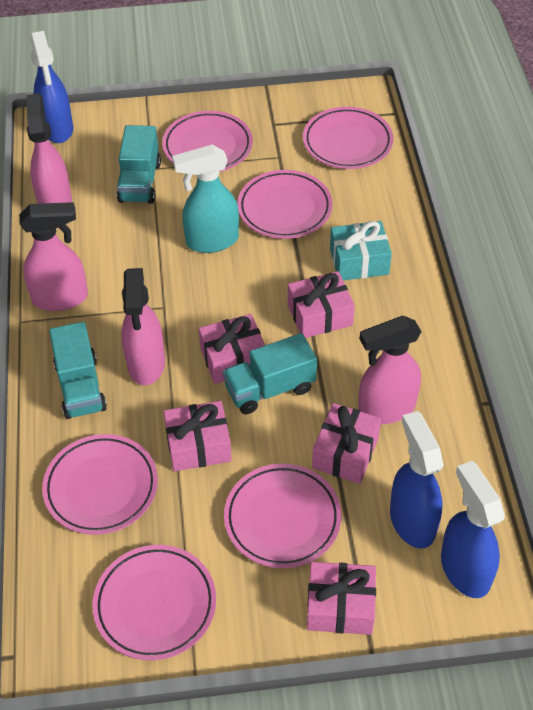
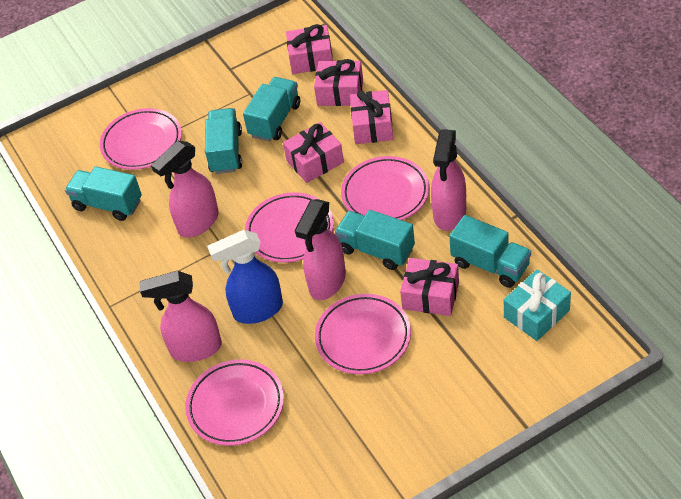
blue spray bottle: [30,31,73,143] [390,411,444,548] [441,461,505,598] = 3 -> [207,230,283,324] = 1
pink plate: [42,434,158,535] [92,545,216,660] [162,111,253,172] [224,464,341,568] [237,170,333,239] [303,107,393,169] = 6 -> [100,108,182,170] [185,359,284,446] [245,192,334,263] [315,294,411,374] [341,156,429,220] = 5
turquoise spray bottle: [172,145,239,253] = 1 -> none = 0
turquoise truck: [49,322,107,419] [117,125,161,204] [223,333,317,414] = 3 -> [65,167,142,221] [205,108,242,174] [243,77,300,141] [335,210,415,270] [449,215,531,288] = 5

